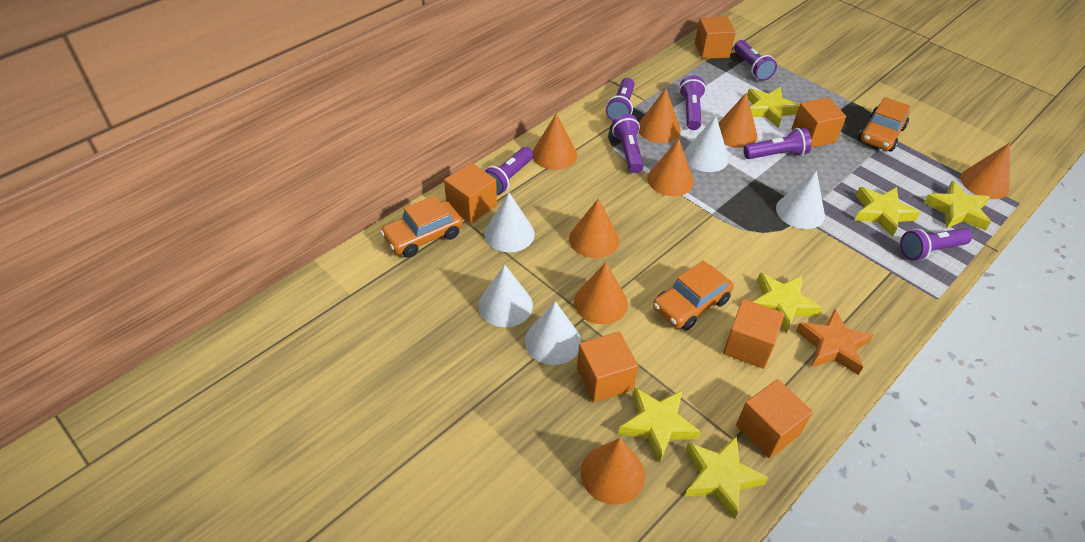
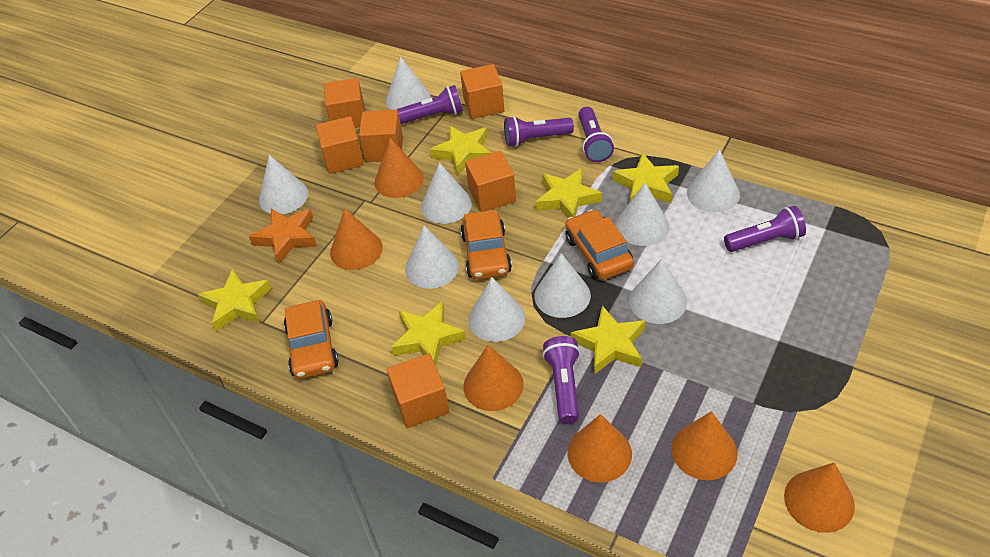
orange cone: [533,113,577,170] [569,198,619,258] [574,262,628,325] [581,438,645,505] [638,88,681,143] [647,139,694,196] [718,93,757,148] [960,143,1010,199] = 8 -> [330,208,383,270] [374,138,424,198] [463,345,524,411] [567,414,632,482] [671,411,737,480] [784,462,855,533] = 6
purple flashlight: [485,147,534,195] [606,78,635,121] [612,114,644,173] [679,76,706,130] [734,40,777,81] [744,128,812,159] [900,228,972,260] = 7 -> [396,85,463,124] [504,116,574,147] [542,336,580,424] [578,107,614,162] [724,206,806,252] = 5
white cone: [478,265,533,327] [484,193,535,252] [525,301,581,365] [684,116,729,172] [776,171,825,229] = 5 -> [259,155,308,214] [386,57,431,110] [405,226,459,289] [421,162,472,224] [468,277,525,342] [534,253,591,318] [616,183,669,246] [629,259,687,324] [687,149,740,212] = 9

